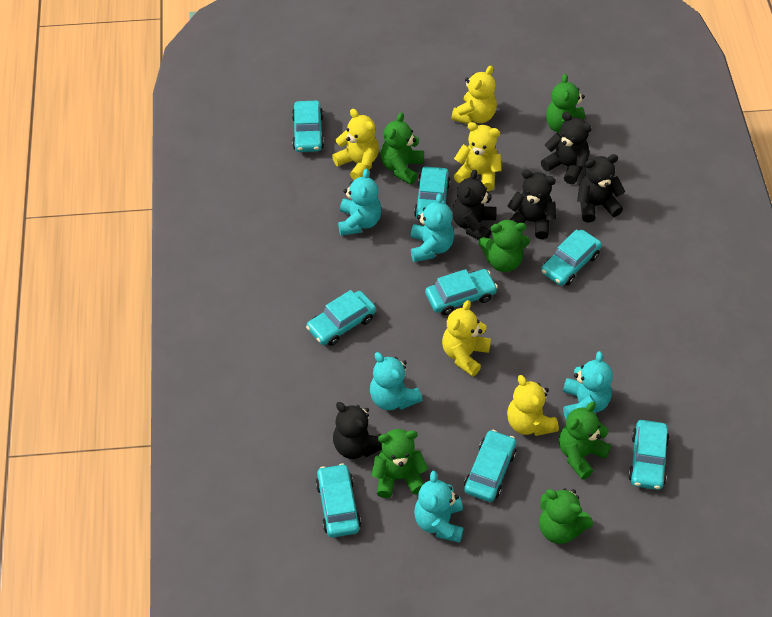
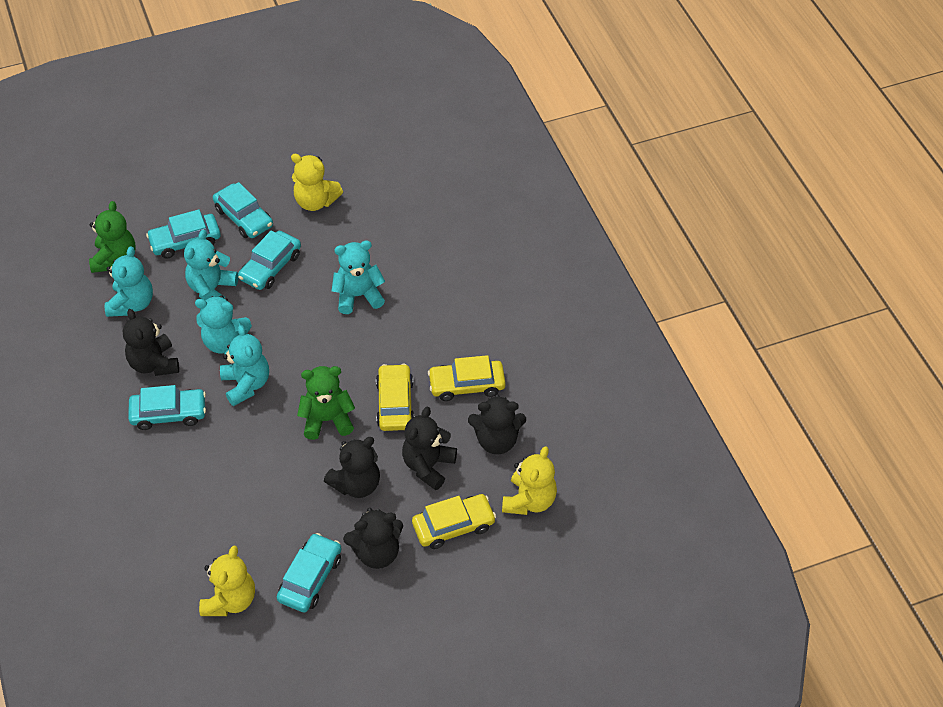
green teddy bear: [371,429,428,498] [381,112,424,185] [479,219,530,272] [539,488,593,544] [546,74,585,133] [559,402,611,480] = 6 -> [89,201,136,273] [297,366,355,440] = 2
turquoise car: [292,101,324,152] [306,290,376,346] [316,463,361,538] [414,167,450,220] [425,269,498,315] [464,430,516,502] [541,229,602,286] [628,420,670,490] = 8 -> [128,385,206,430] [146,209,221,259] [213,182,273,238] [238,231,301,290] [277,533,342,613] = 5
yellow car: none = 0 -> [376,364,414,431] [412,494,496,549] [428,355,506,401] = 3
yellow teddy bear: [332,109,379,180] [442,300,491,377] [451,66,497,124] [454,122,501,191] [507,375,559,436] = 5 -> [199,546,255,616] [291,154,343,211] [502,446,557,515] = 3

